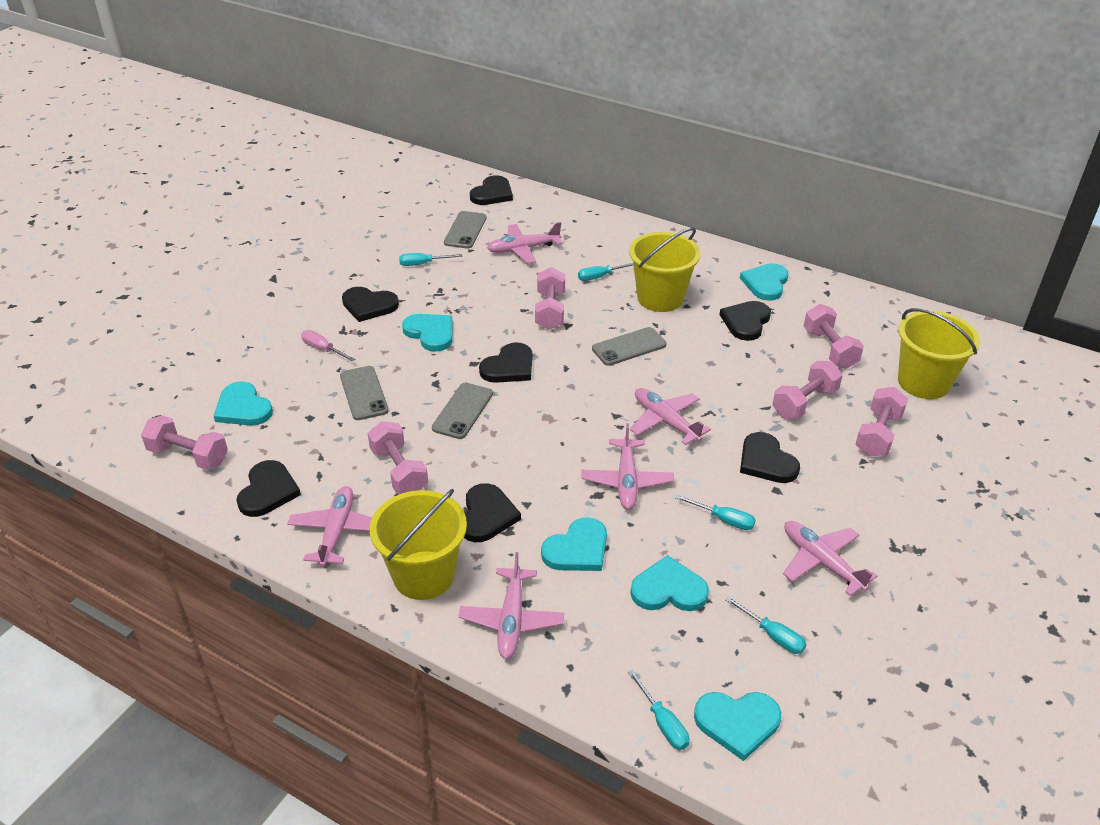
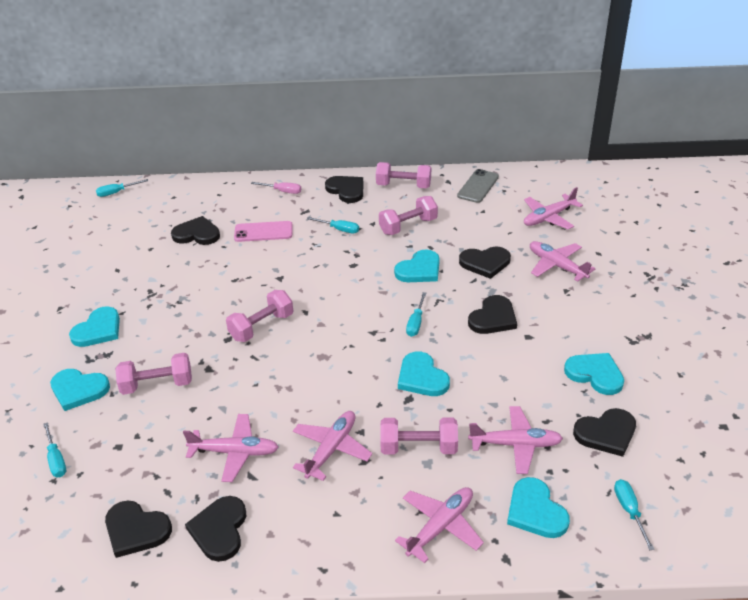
grey phone: [340,366,389,420] [432,383,493,439] [444,211,486,249] [592,327,667,366] = 4 -> [457,169,499,203] = 1
pink dumbbell: [141,416,228,470] [368,421,428,494] [535,267,565,330] [773,361,843,419] [804,304,864,369] [855,387,908,457] = 6 -> [115,353,192,395] [226,290,293,342] [376,162,431,188] [379,196,438,235] [380,418,458,454] = 5
pink phone: none = 0 -> [234,221,293,242] = 1
yellow bucket: [370,489,467,600] [629,227,701,312] [898,308,980,399] = 3 -> none = 0

